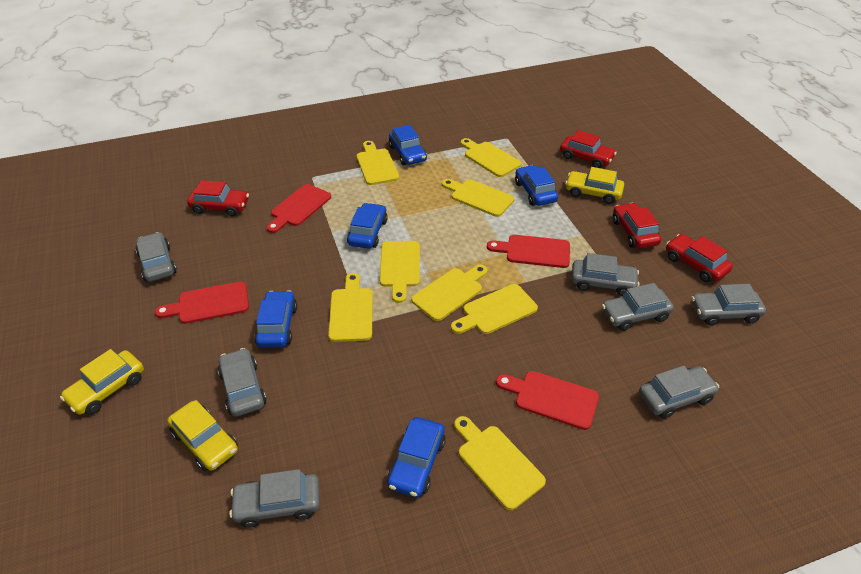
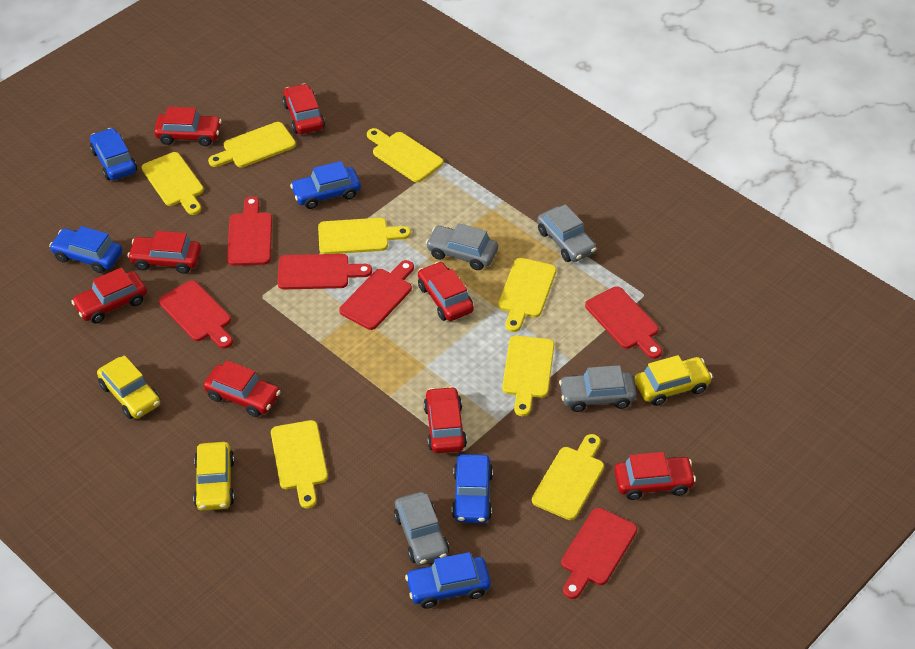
grey car: [136,232,177,282] [218,348,266,417] [229,469,320,528] [572,253,639,296] [602,283,674,331] [639,365,719,419] [691,284,766,325] = 7 -> [394,492,449,565] [426,223,498,270] [537,204,597,262] [559,365,636,412] = 4
red car: [187,180,249,217] [560,130,617,168] [613,203,661,249] [666,234,733,282] = 4 -> [71,267,147,324] [127,231,201,274] [154,107,222,146] [203,360,281,417] [282,83,325,134] [418,261,474,321] [423,386,467,453] [614,452,696,500] = 8
red cutting board: [155,282,249,324] [266,184,331,233] [487,235,570,268] [496,371,599,430] = 4 -> [159,280,233,349] [227,196,272,266] [278,254,372,289] [339,260,414,330] [561,508,637,599] [585,286,662,359] = 6

